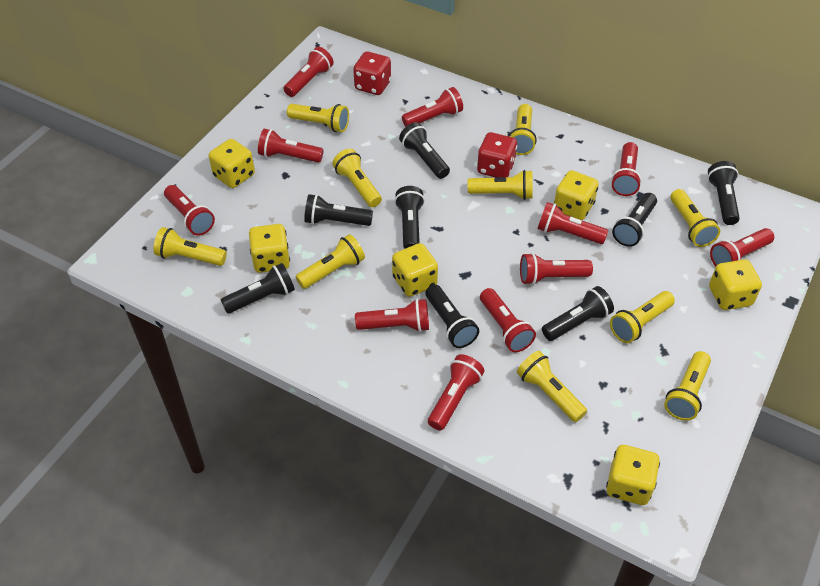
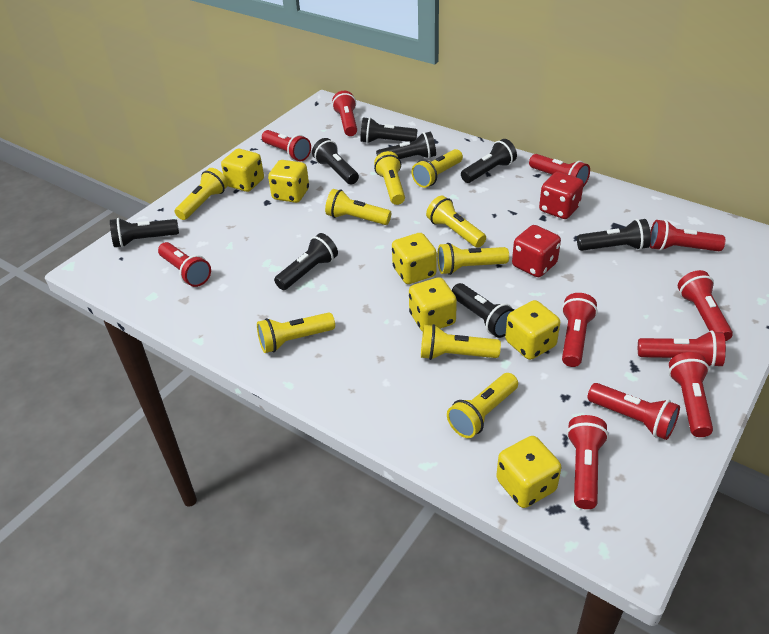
yellow flashlight: [153,227,227,266] [287,104,349,132] [296,234,365,289] [332,149,382,207] [468,170,533,200] [509,104,537,155] [517,351,587,422] [610,291,675,343] [664,351,711,421] [670,189,720,247] = 10 -> [175,168,228,220] [257,312,335,353] [325,189,391,225] [374,151,405,205] [411,149,463,188] [421,324,501,360] [426,196,486,248] [437,243,509,275] [447,373,518,438] = 9

